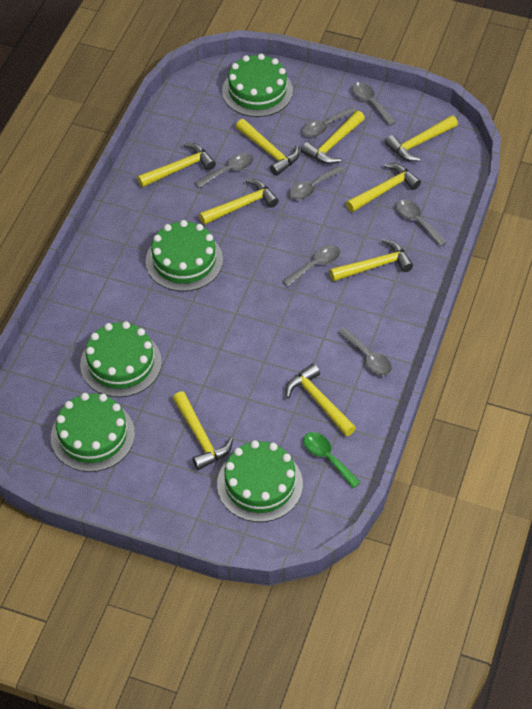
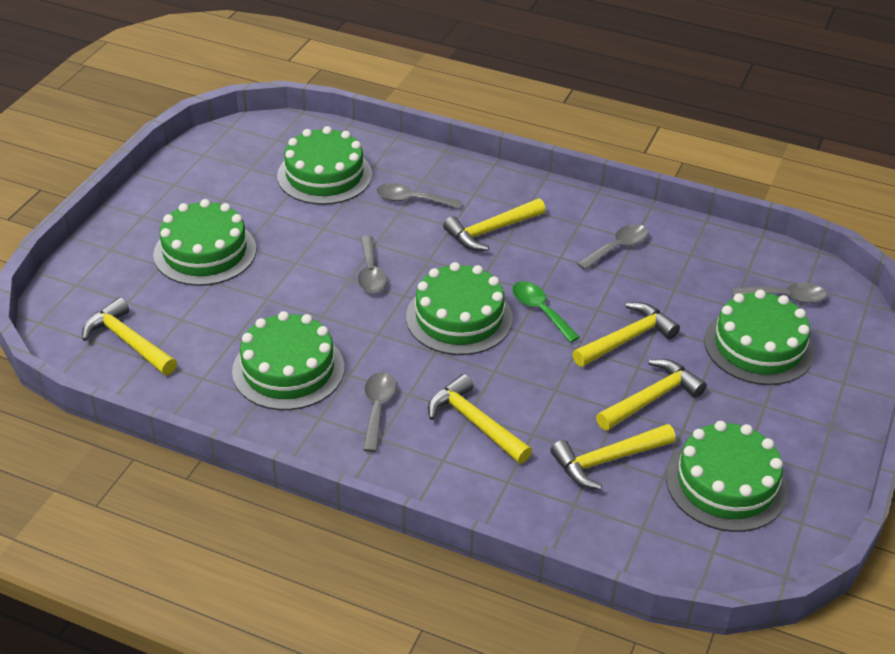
green cake: [51,393,135,472] [80,321,162,397] [146,220,223,291] [217,440,303,522] [222,53,293,117] = 5 -> [153,199,256,286] [232,311,344,410] [277,126,372,205] [406,262,513,355] [666,421,788,532] [704,290,814,385] = 6
grey spoon: [195,153,254,188] [282,245,340,287] [289,166,344,200] [302,107,357,137] [338,328,392,376] [352,82,396,126] [396,199,447,247] = 7 -> [358,236,387,293] [363,372,396,452] [377,183,462,209] [577,224,648,270] [732,283,827,303] = 5
yellow hammer: [137,143,216,187] [172,391,233,470] [199,179,279,225] [236,119,300,176] [286,363,356,436] [301,111,365,164] [330,239,413,281] [346,163,421,212] [385,115,458,161] = 9 -> [82,297,177,375] [428,374,532,464] [443,198,546,251] [551,424,676,490] [572,302,680,367] [596,359,707,431] = 6

